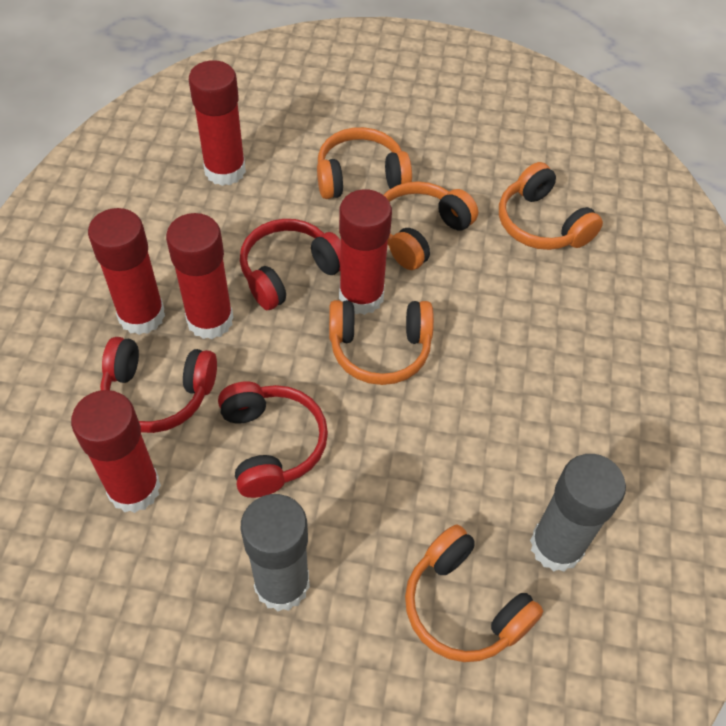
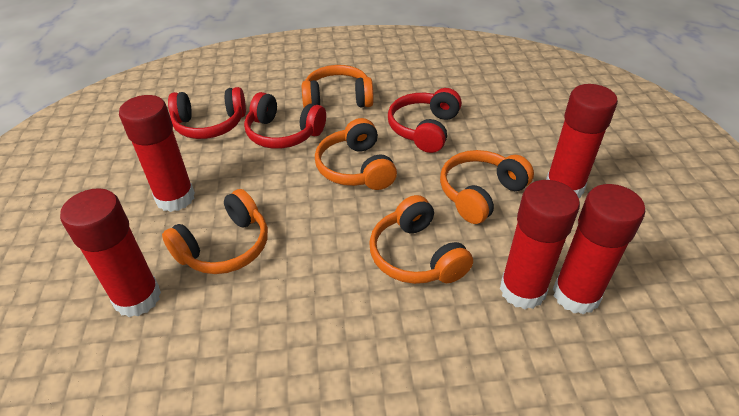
grey glue stick: [241,494,310,611] [530,454,626,572] = 2 -> none = 0

